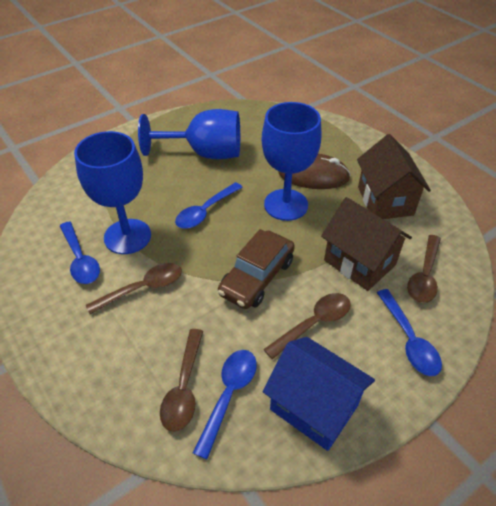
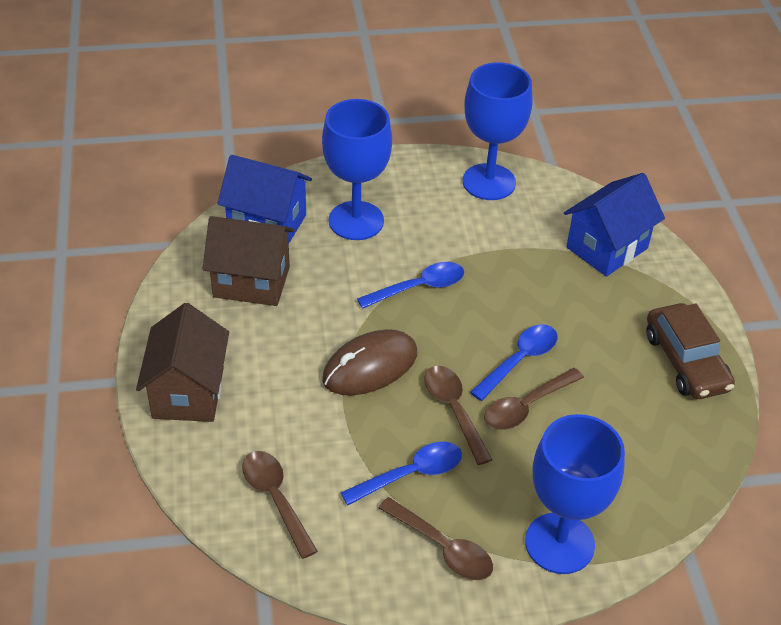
blue house: [263,337,375,451] = 1 -> [217,155,312,243] [564,173,665,277] = 2
blue spoon: [60,221,100,284] [175,182,243,229] [193,350,257,459] [377,289,442,376] = 4 -> [341,441,462,505] [357,262,464,309] [470,324,558,401] = 3

